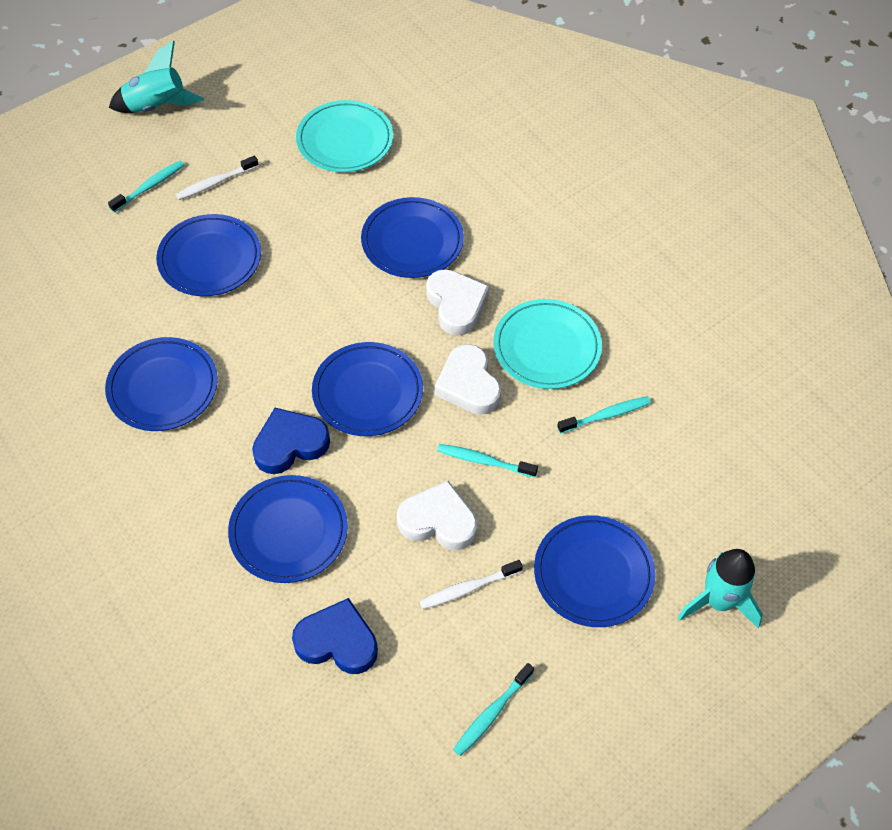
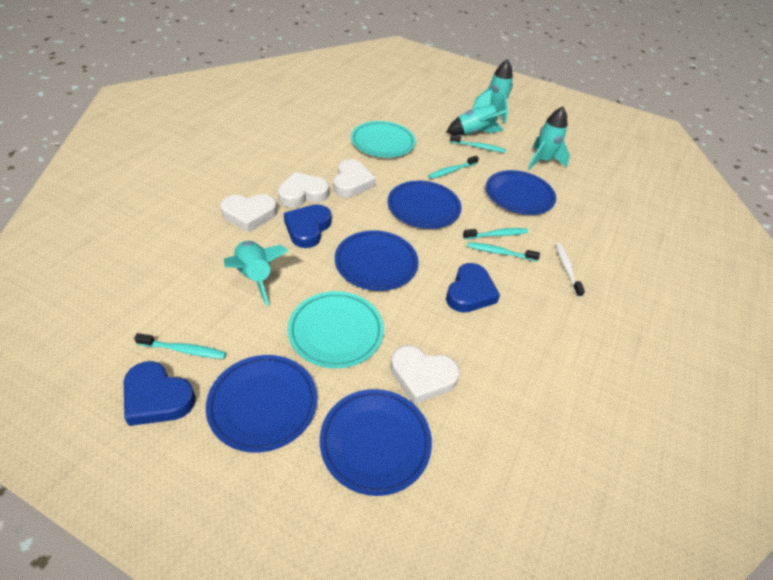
blue heart: [252,408,330,474] [292,598,378,674] = 2 -> [124,361,196,426] [284,204,331,248] [446,263,500,313] = 3
blue plate: [105,337,218,431] [156,214,261,296] [228,475,348,583] [312,342,423,436] [361,197,464,278] [534,515,656,627] = 6 -> [206,355,317,453] [320,389,432,496] [335,230,419,291] [388,181,462,229] [486,170,556,215] = 5
turquoise rocket: [109,41,204,113] [678,549,763,628] = 2 -> [224,241,289,306] [446,90,507,135] [472,59,513,124] [528,107,570,170] = 4
turquoise toothbrush: [108,160,184,213] [437,444,538,478] [453,663,534,756] [557,396,651,434] = 4 -> [134,333,226,359] [428,156,479,179] [450,134,506,153] [463,228,528,239] [467,242,540,262] = 5
white heart: [397,481,477,550] [426,269,489,335] [435,344,501,415] = 3 -> [220,194,277,232] [278,172,329,208] [333,159,376,197] [390,345,459,404] = 4
white toothbrush: [176,156,258,200] [419,560,523,609] = 2 -> [556,243,585,298] = 1

